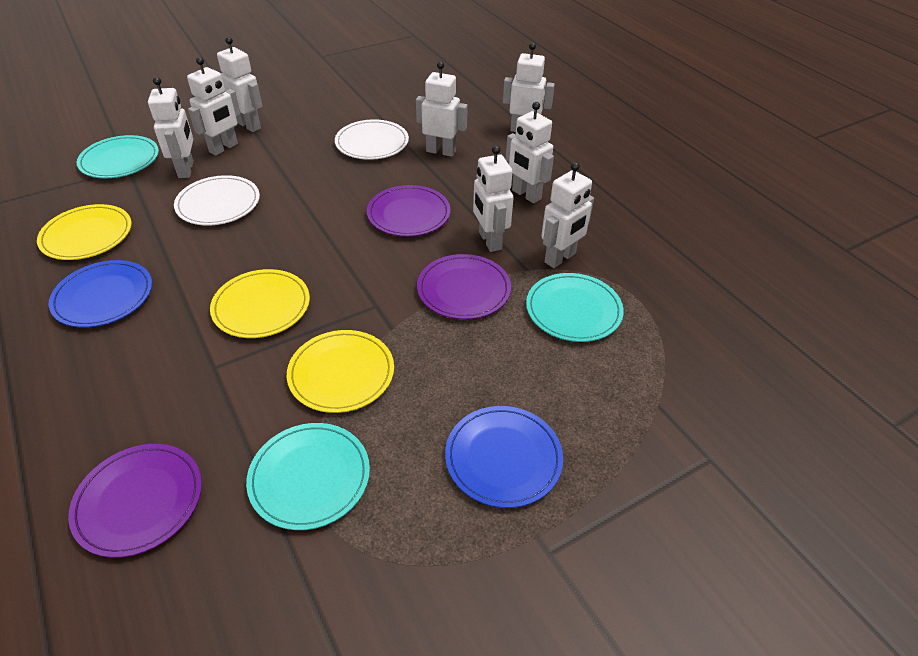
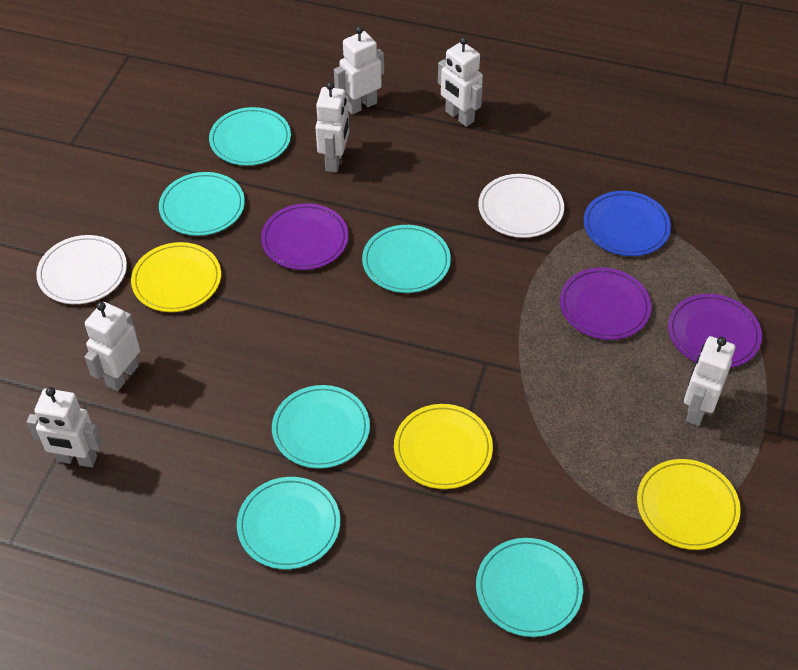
blue plate: [49,260,152,328] [445,406,563,508] = 2 -> [584,191,671,256] = 1
turquoise plate: [77,135,159,178] [246,423,370,530] [526,273,624,342] = 3 -> [159,172,245,236] [209,107,291,166] [237,477,340,569] [272,385,370,469] [362,225,451,293] [476,538,583,637] = 6
white robot: [148,77,194,178] [187,57,241,156] [217,37,263,132] [416,61,468,157] [473,145,514,252] [503,42,555,132] [506,102,554,204] [541,162,594,268] = 8 -> [27,387,102,467] [84,302,140,391] [315,82,349,173] [334,26,384,115] [438,37,483,127] [684,336,735,426] = 6

